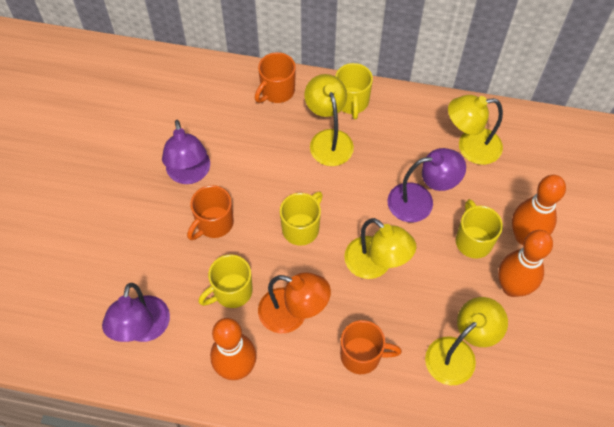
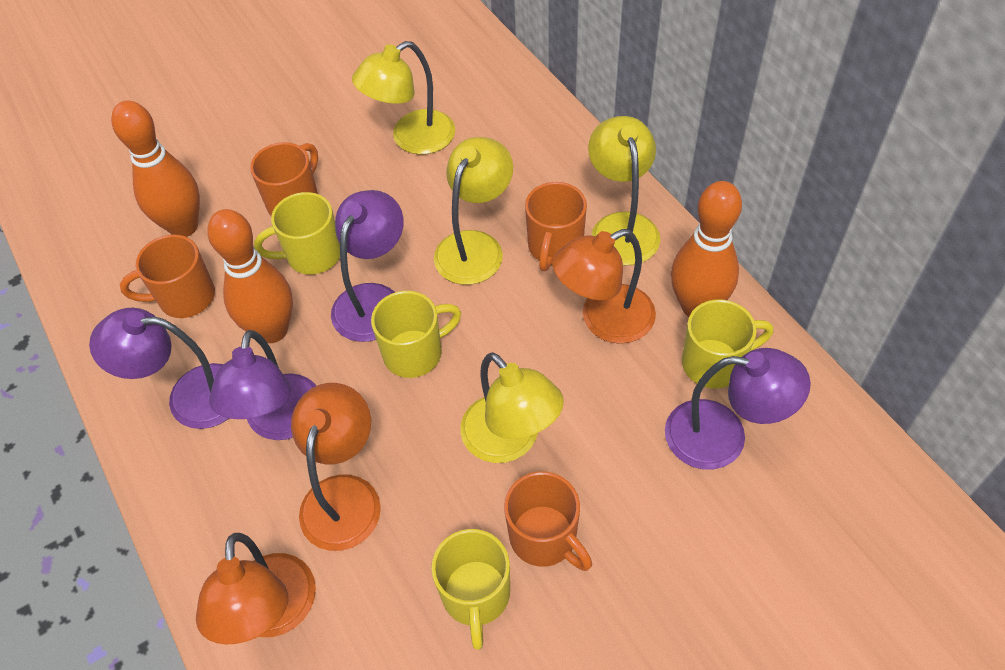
orange lamp: [258,272,331,333] = 1 -> [196,533,316,644] [291,383,381,551] [552,229,656,344] = 3
orange mug: [187,185,234,240] [255,52,296,103] [340,320,402,374] = 3 -> [120,235,215,318] [250,142,318,216] [504,472,592,571] [525,182,587,271] = 4
purple lamp: [102,283,170,342] [162,120,210,184] [388,148,466,222] = 3 -> [89,308,229,429] [209,330,316,440] [331,190,404,342] [665,348,811,470] = 4

